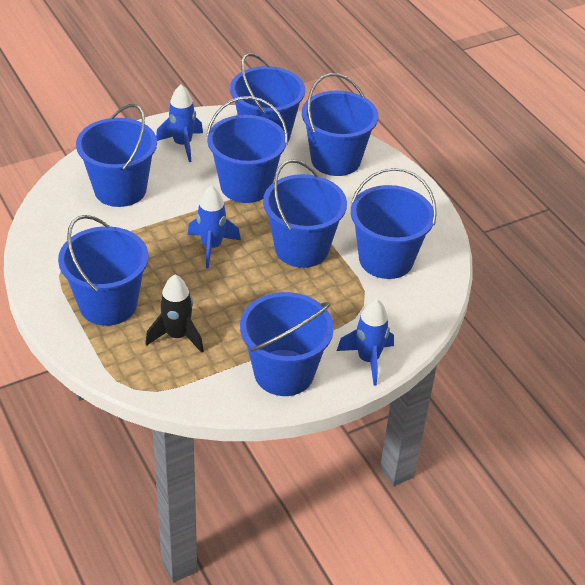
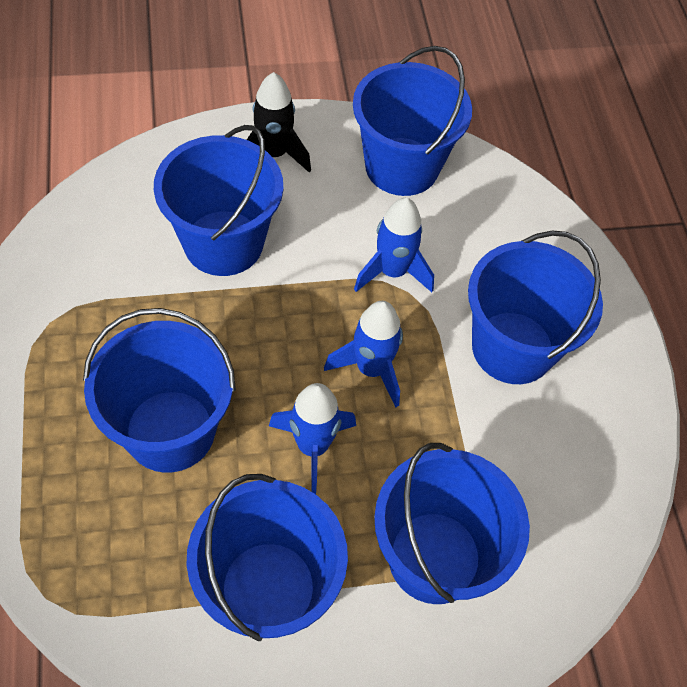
blue bucket: [58,215,149,326] [76,104,157,207] [206,96,288,203] [230,53,305,141] [240,292,334,396] [263,159,347,268] [302,73,378,176] [351,168,437,279] = 8 -> [83,308,236,473] [154,125,283,276] [187,474,348,641] [353,46,472,196] [374,443,530,604] [468,230,603,384] = 6

